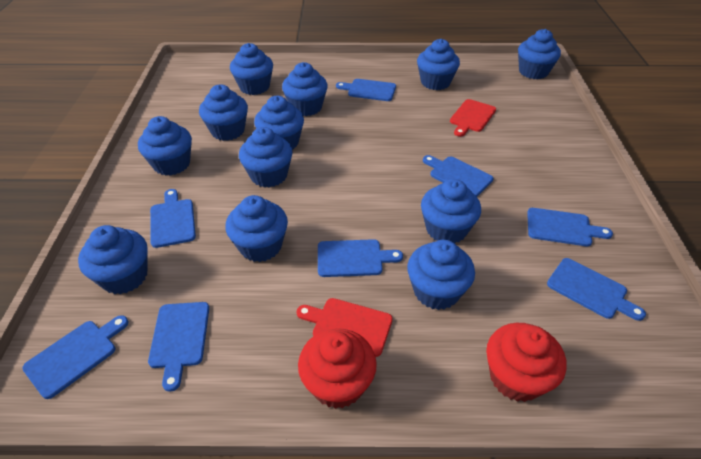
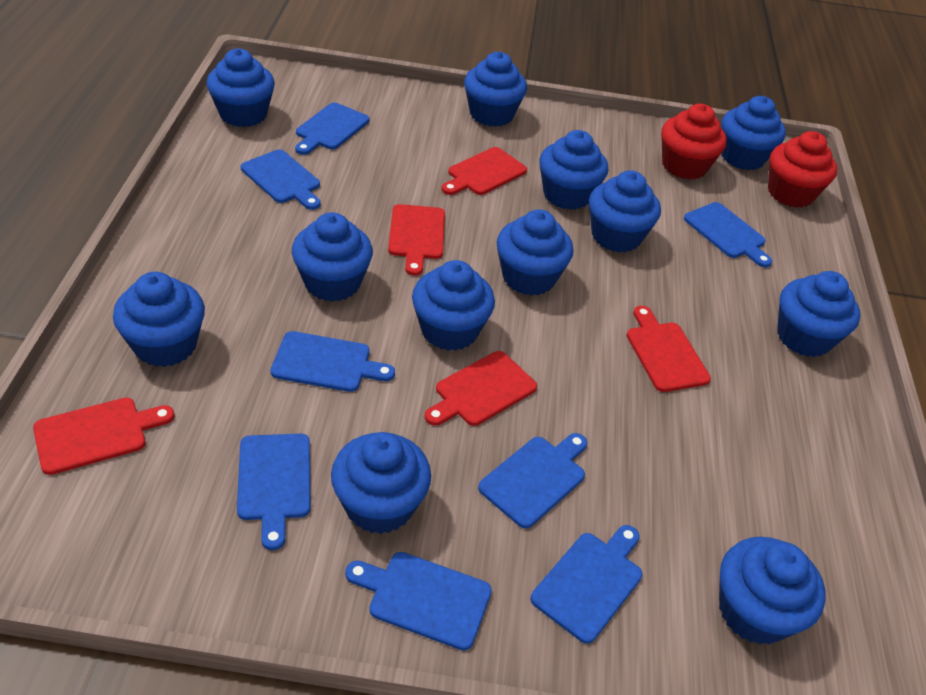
red cutting board: [296,298,393,357] [450,99,496,137] = 2 -> [33,398,174,475] [388,204,445,276] [425,351,537,426] [442,147,527,195] [627,306,711,392] = 5

